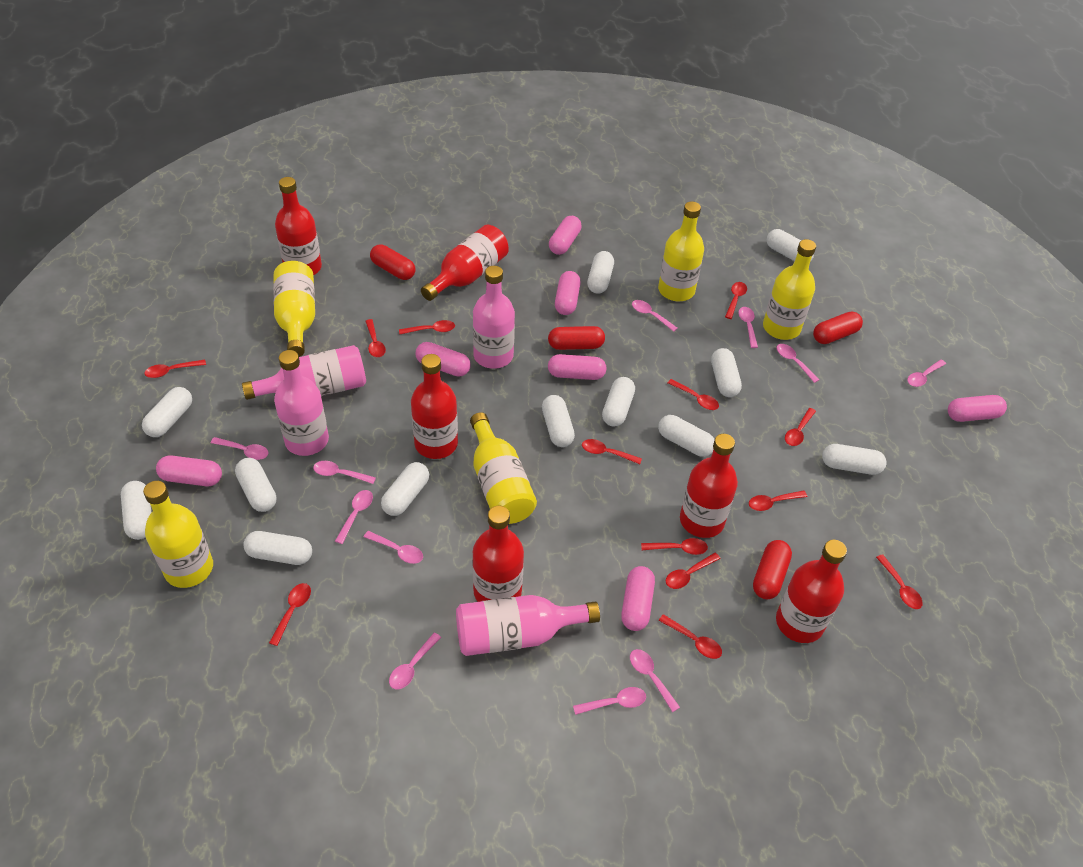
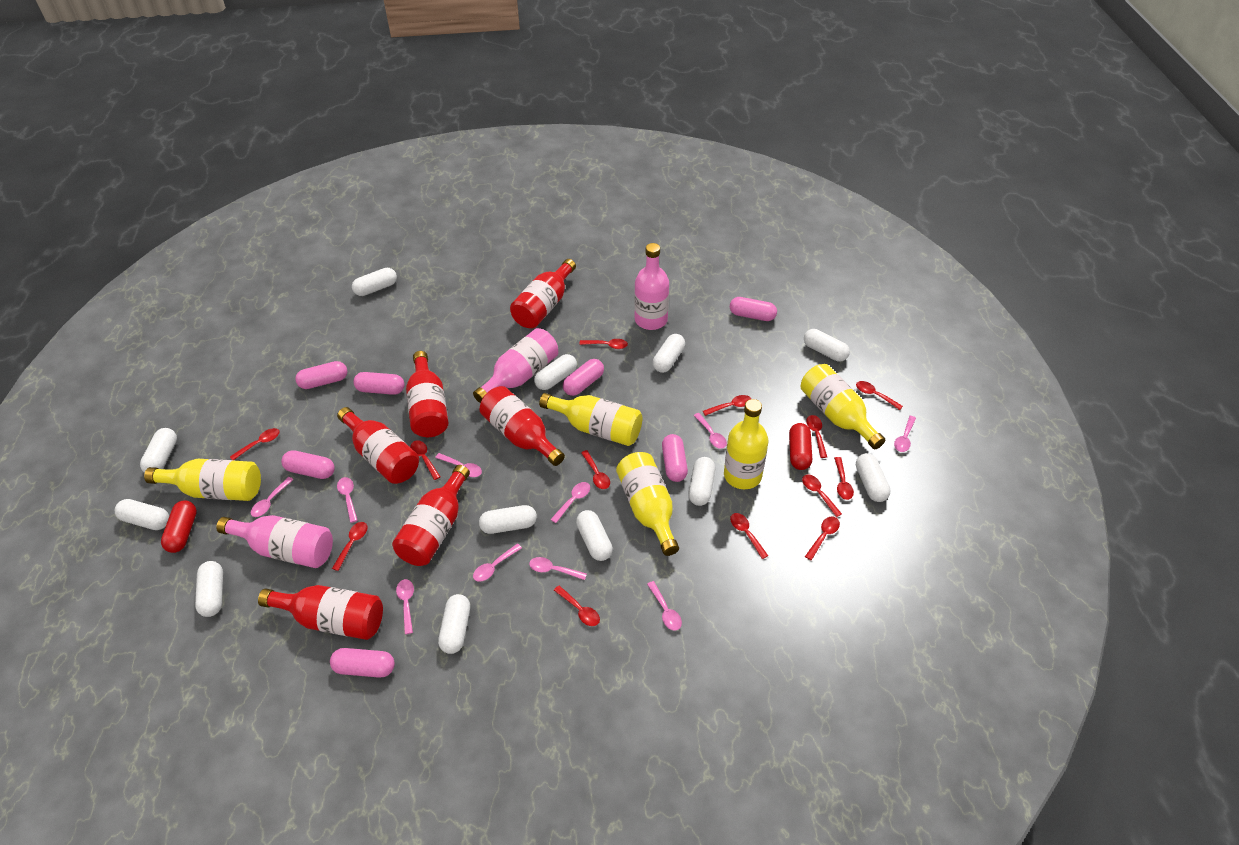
pink bottle: [242,345,366,400] [274,350,329,456] [456,595,600,656] [473,266,515,369] = 4 -> [216,515,333,568] [473,328,558,403] [634,243,669,330] = 3
pink spoon: [211,437,269,460] [313,461,376,484] [335,490,373,544] [364,531,423,564] [389,633,441,689] [573,687,646,715] [630,649,680,712] [632,300,678,332] [738,307,758,348] [776,344,819,383] [907,360,946,387] = 11 -> [251,477,294,517] [337,477,358,523] [396,579,414,634] [435,453,482,477] [473,544,522,582] [529,557,587,580] [550,482,590,523] [647,581,682,631] [694,413,727,449] [894,416,916,452] = 10
red capsule: [370,244,415,280] [548,326,605,350] [753,540,792,599] [813,312,863,344] = 4 -> [161,500,197,553] [789,423,812,470] = 2

